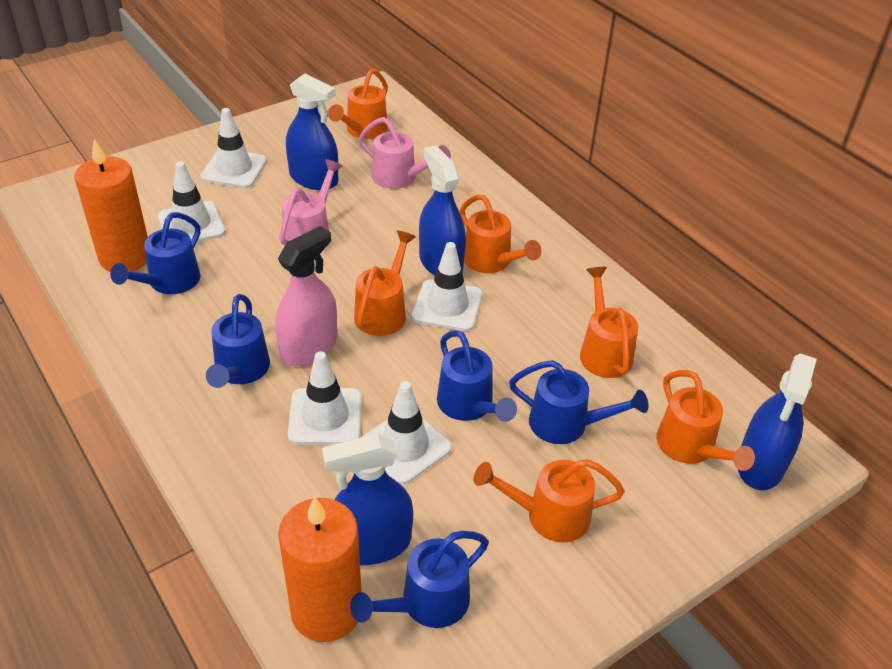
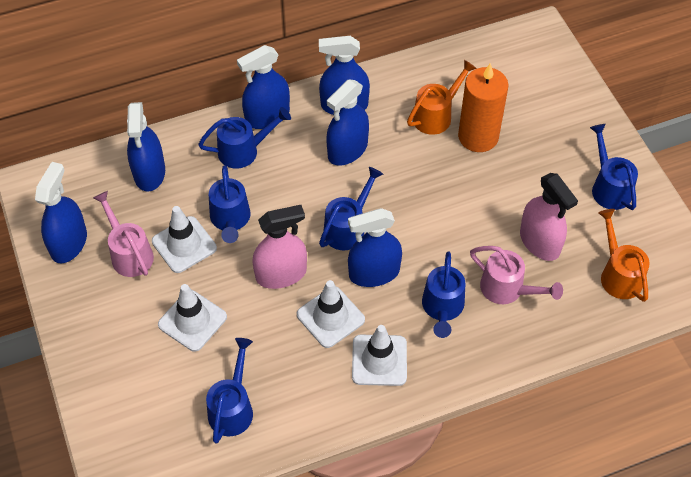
blue spray bottle: [286,73,338,190] [322,434,413,565] [419,145,466,276] [738,353,817,490] = 4 -> [35,162,87,263] [127,102,165,192] [237,45,290,129] [319,36,370,115] [326,79,369,166] [348,208,402,287] = 6
blue watering can: [110,212,201,294] [206,294,270,388] [350,531,489,628] [437,330,517,422] [509,360,648,444] = 5 -> [198,107,291,169] [206,338,253,444] [209,165,251,243] [319,167,383,250] [422,252,465,338] [590,124,638,210] = 6
orange candle: [75,139,148,272] [278,496,361,642] = 2 -> [458,63,509,152] = 1
orange watering can: [328,69,388,139] [354,231,416,336] [460,195,541,273] [474,459,625,542] [580,267,638,378] [656,370,755,471] = 6 -> [407,60,477,135] [598,209,650,302] = 2
pink spray bottle: [275,226,337,366] = 1 -> [252,205,307,289] [520,173,578,261] = 2
white traffic cone: [158,161,225,242] [200,108,267,188] [288,351,361,445] [362,381,452,485] [412,242,483,331] = 5 -> [152,206,217,273] [158,284,227,352] [297,280,365,348] [352,325,407,386] = 4

